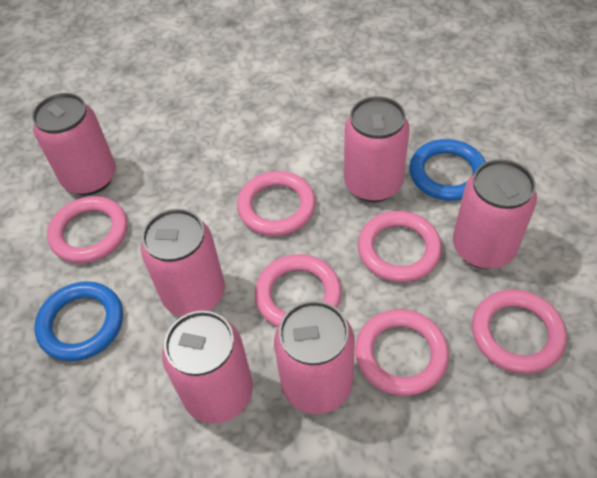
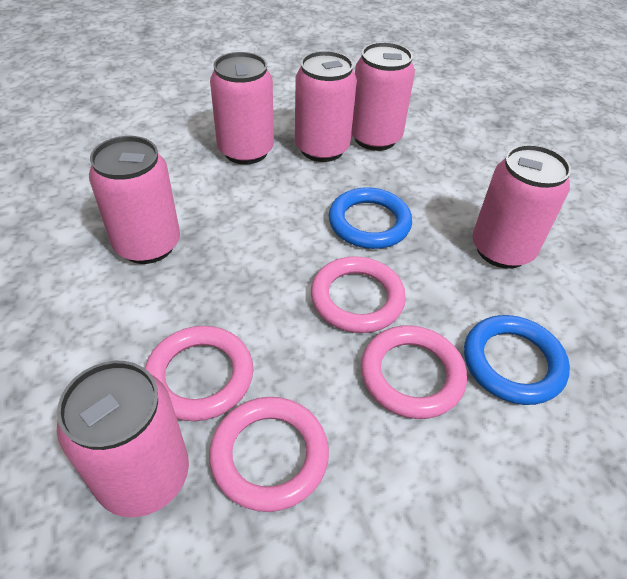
pink ring: [47,196,127,263] [237,171,316,236] [255,254,341,327] [355,309,449,396] [358,211,442,282] [472,289,567,374] = 6 -> [145,326,253,421] [209,397,329,512] [311,256,406,333] [361,326,467,419] = 4

